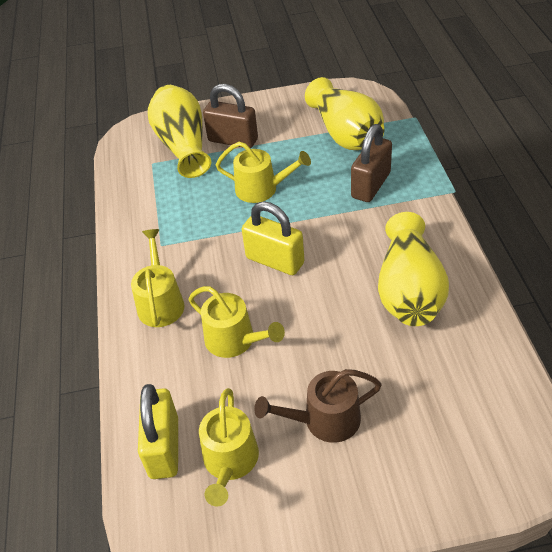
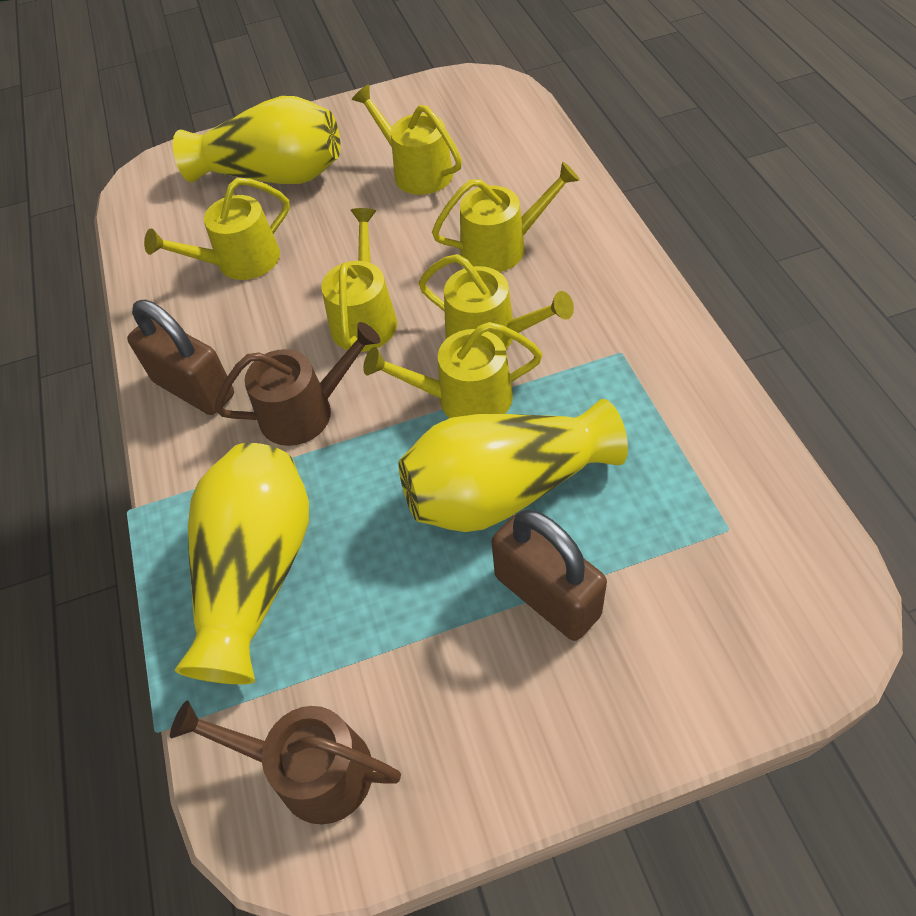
brown watering can: [254,369,382,443] = 1 -> [170,700,401,825] [215,322,381,446] = 2
yellow padlock: [138,384,178,479] [242,202,304,275] = 2 -> none = 0
yellow watering can: [131,229,185,327] [188,286,285,358] [199,388,259,507] [216,142,311,203] = 4 -> [144,178,290,280] [321,208,397,352] [352,85,462,195] [363,322,543,418] [419,254,574,349] [432,162,580,272] = 6

